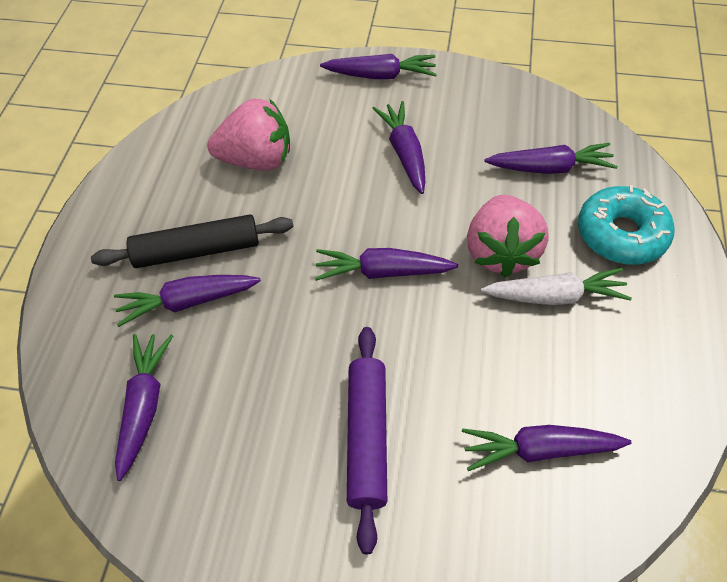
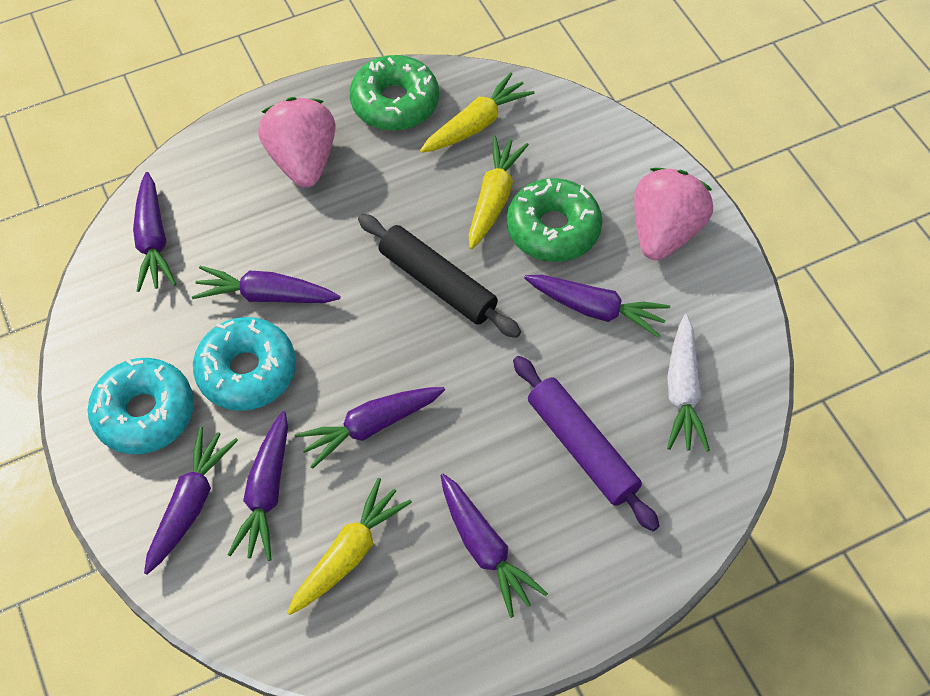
green donut: none = 0 -> [349,55,439,131] [507,178,602,262] = 2
turquoise donut: [578,185,675,265] = 1 -> [88,358,194,454] [193,317,296,411] = 2
yellow carrot: none = 0 -> [287,478,412,615] [420,72,535,153] [469,135,529,249] = 3

